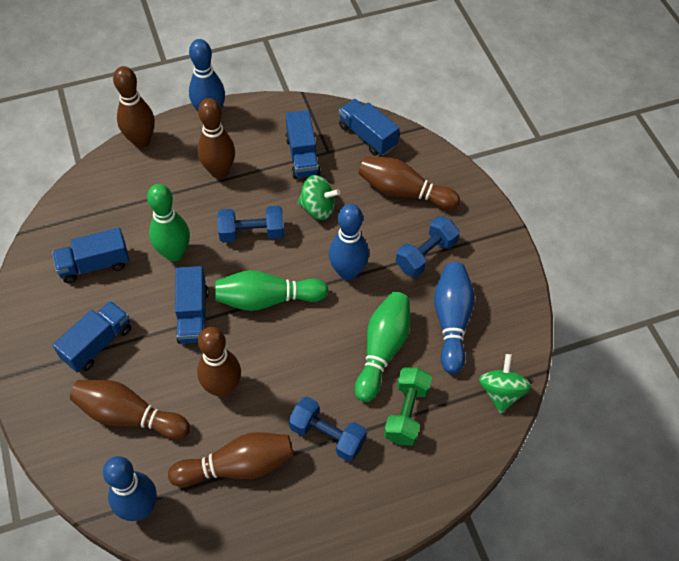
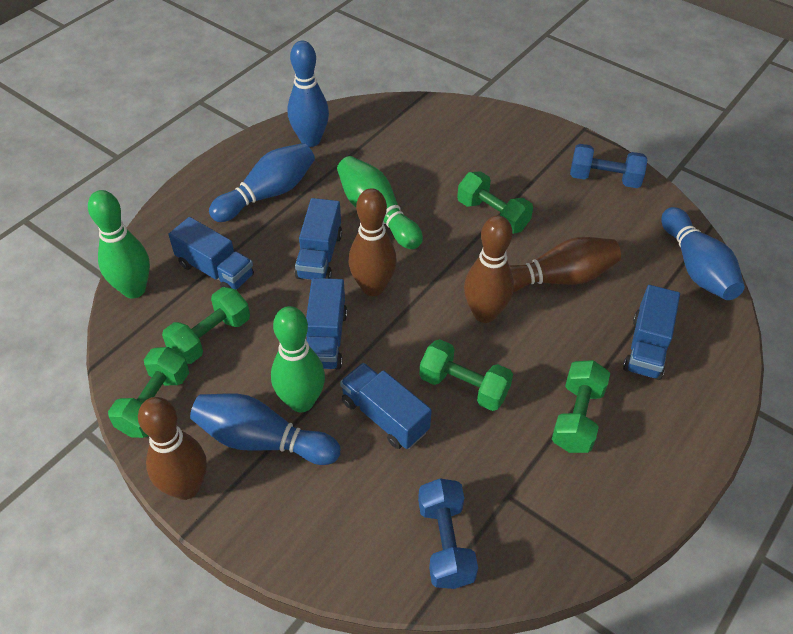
blue dumbbell: [217,206,284,243] [289,397,367,462] [396,216,460,277] = 3 -> [418,478,478,589] [570,144,648,188] = 2
brown bowling pin: [70,380,190,440] [113,66,155,148] [168,432,294,487] [197,98,235,179] [197,327,241,397] [358,157,460,210] = 6 -> [138,397,207,500] [349,188,397,296] [464,215,514,323] [509,237,621,292] = 4
green dumbbell: [384,367,432,445] = 1 -> [108,347,189,438] [162,287,250,364] [419,339,513,411] [457,171,533,234] [552,360,610,453] = 5
green spinning top: [298,175,340,220] [479,354,531,413] = 2 -> none = 0

